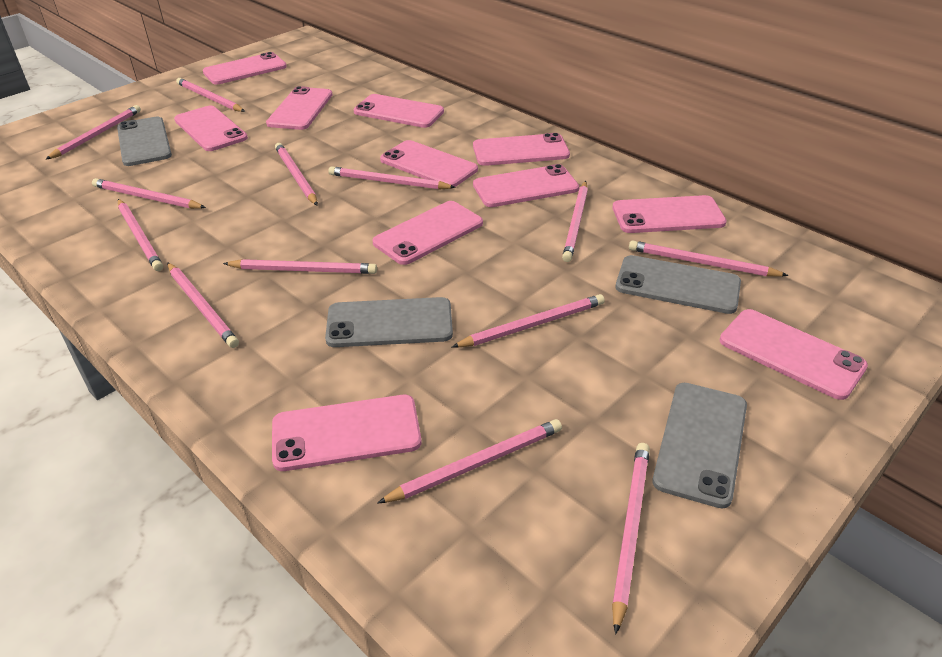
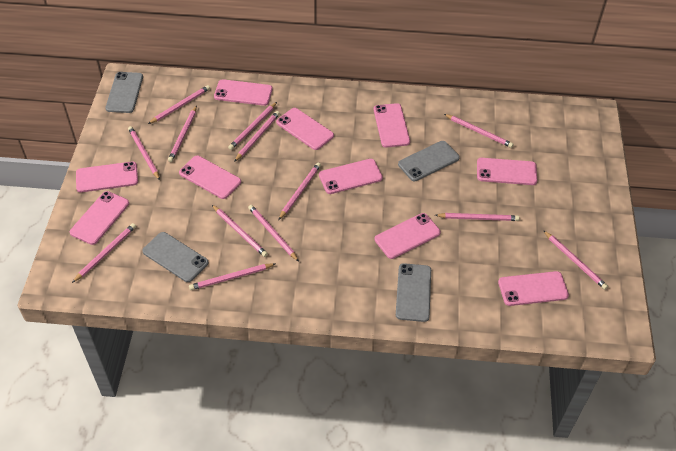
pink phone: [174,106,248,151] [203,52,287,84] [266,86,332,130] [272,395,421,471] [354,94,444,128] [372,201,483,265] [380,140,478,187] [473,133,570,166] [473,164,579,207] [612,195,727,233] [720,309,868,400] = 11 -> [70,191,129,245] [76,162,138,192] [179,156,241,199] [214,79,273,106] [276,108,334,150] [319,159,383,194] [374,103,410,147] [375,213,441,259] [477,158,537,185] [498,271,569,306] = 10

